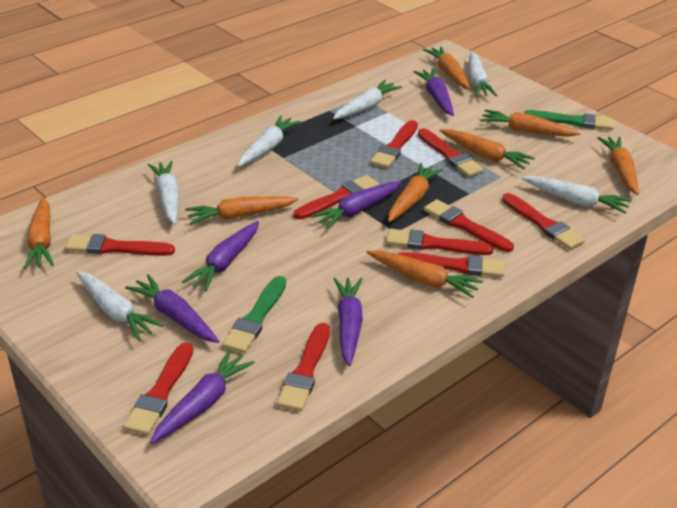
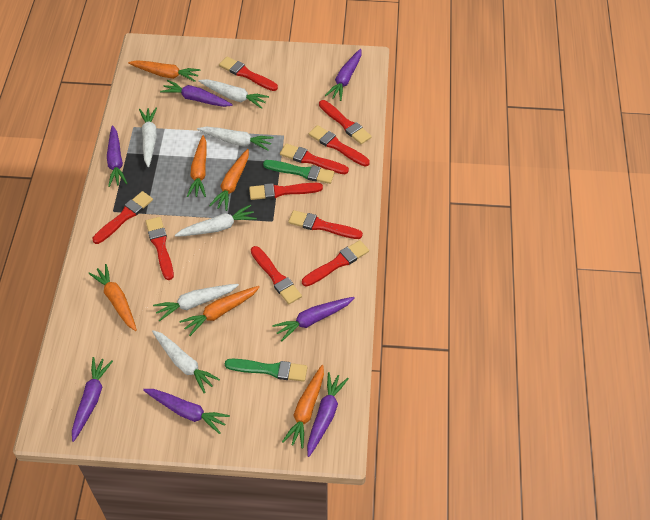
orange carrot: [24,197,54,269] [185,196,299,224] [366,250,483,298] [388,163,444,222] [423,46,470,89] [440,129,535,170] [480,109,581,137] [597,137,639,195] = 8 -> [88,264,137,331] [128,60,201,82] [179,286,260,336] [187,135,207,197] [209,149,249,211] [282,365,324,448] = 6
purple carrot: [125,274,219,343] [150,350,255,444] [182,221,259,291] [310,181,402,229] [333,278,363,366] [413,69,454,116] = 6 -> [72,357,113,442] [107,125,127,187] [143,389,230,434] [160,80,233,107] [272,297,355,341] [307,372,349,457] [325,49,361,101] = 7

